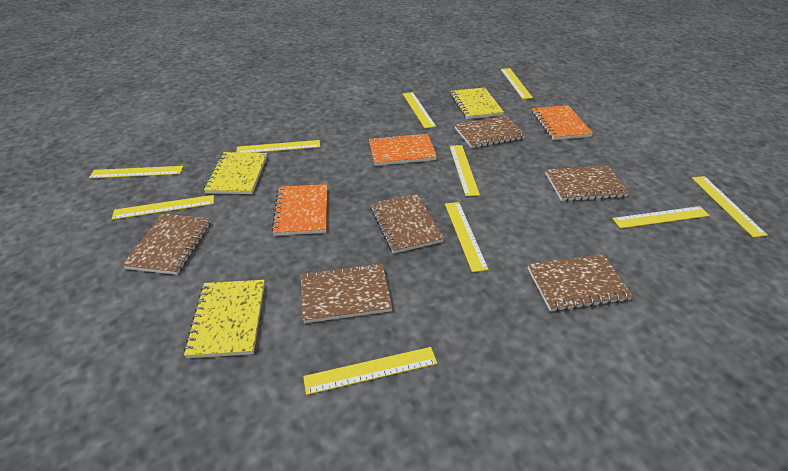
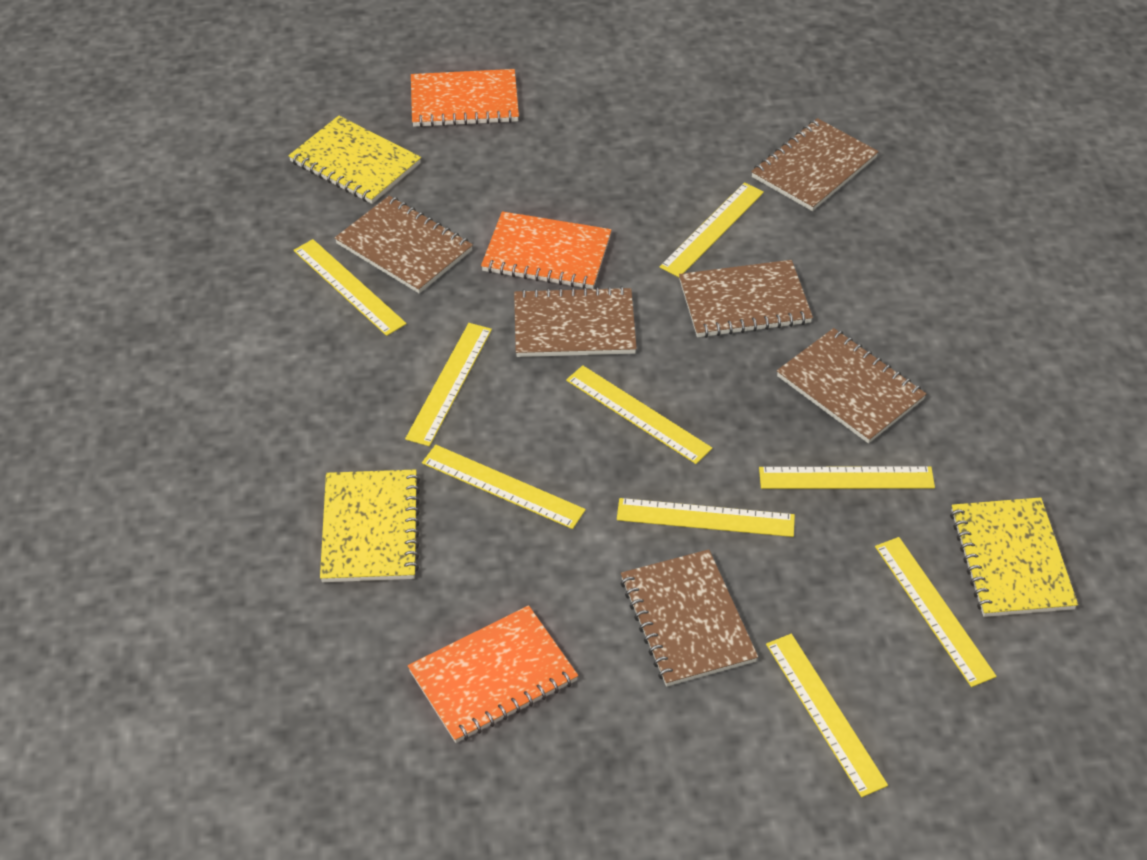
yellow ruler: [89,166,183,178] [112,195,214,220] [237,140,320,153] [303,347,437,395] [403,92,436,129] [445,202,489,272] [450,145,480,196] [501,68,533,99] [612,206,710,229] [692,176,768,238] = 10 -> [294,239,406,336] [405,323,492,446] [422,445,586,529] [566,365,712,464] [617,498,795,537] [659,182,764,277] [759,466,935,489] [766,634,888,797] [875,537,997,687] = 9

